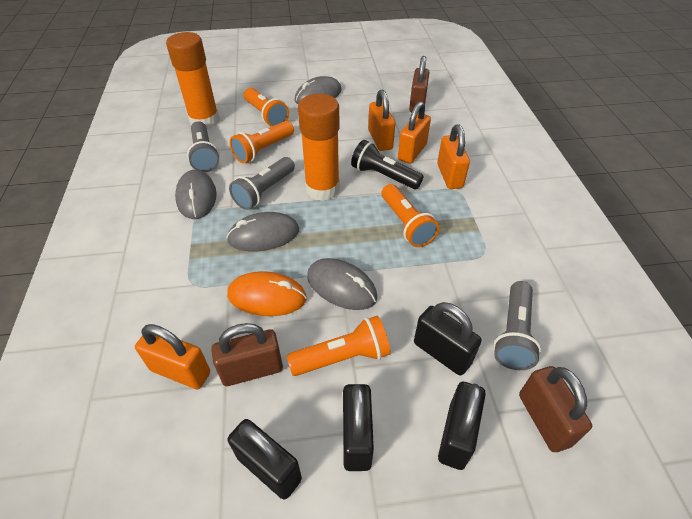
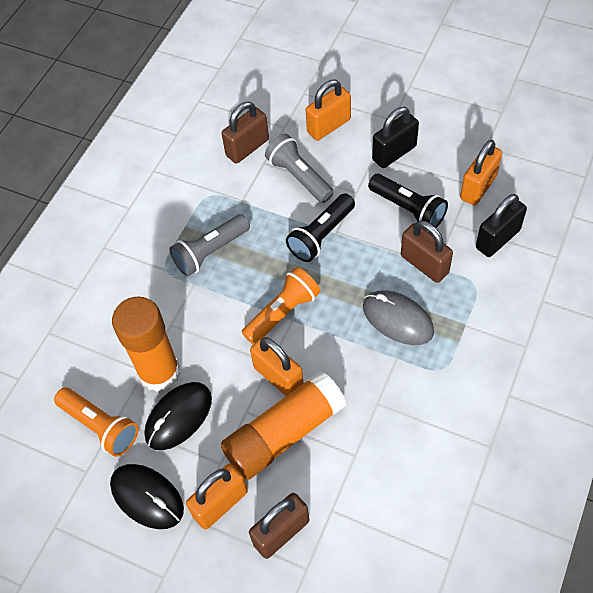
black flashlight: [351,140,424,189] = 1 -> [286,193,355,262] [368,174,448,228] = 2
black mouse: none = 0 -> [110,464,184,529] [144,382,212,450] = 2
black padlock: [228,419,302,500] [343,384,374,471] [414,302,482,376] [438,382,486,470] = 4 -> [372,107,419,168] [476,194,527,257] = 2
grey flashlight: [187,121,220,172] [229,157,295,210] [494,281,541,370] = 3 -> [169,214,250,276] [265,134,334,203] = 2
grey mouse: [175,170,217,219] [226,212,299,251] [295,76,342,104] [307,258,377,310] = 4 -> [363,290,434,345] = 1
orange flashlight: [230,121,294,164] [244,88,289,127] [287,316,391,376] [381,184,439,247] = 4 -> [54,387,139,457] [242,267,320,345] = 2
orange mouse: [227,271,307,316] = 1 -> none = 0

